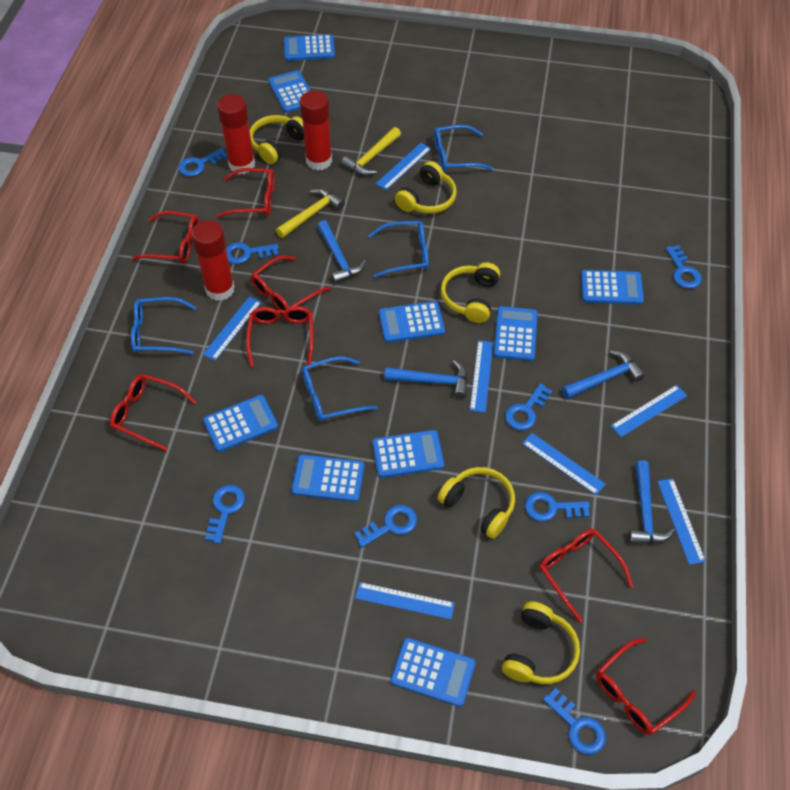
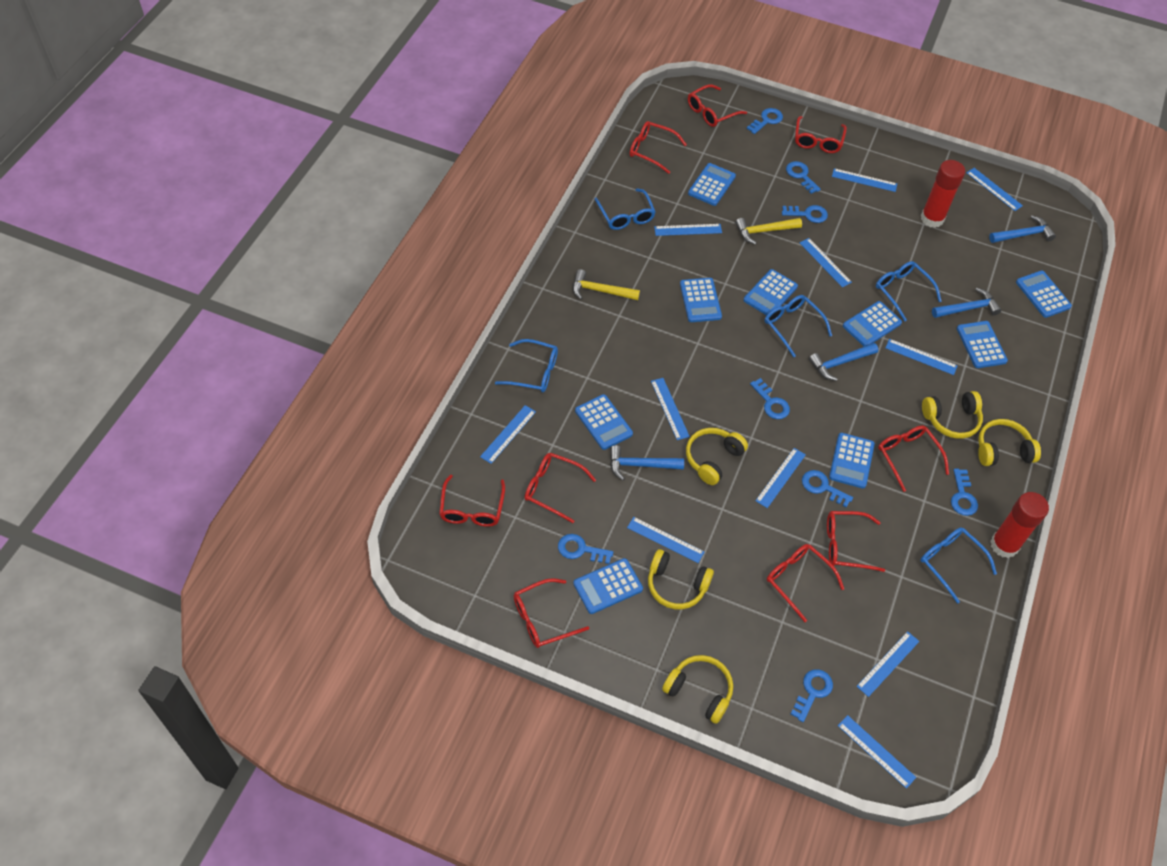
blue glasses: [131,297,196,354] [302,356,378,422] [368,221,429,278] [434,125,493,172] = 4 -> [495,339,558,393] [594,188,656,230] [765,295,832,357] [876,261,942,321] [920,527,997,604] = 5
blue ruler: [203,296,262,361] [355,582,455,619] [376,143,431,190] [470,340,493,413] [522,433,606,495] [611,385,687,437] [657,478,706,565] = 7 -> [480,405,536,464] [627,517,704,563] [651,378,690,440] [654,224,722,236] [755,448,806,508] [800,238,852,288] [832,168,897,192] [838,715,916,789] [856,631,919,697] [885,339,958,375] [966,168,1023,211] = 11
red glasses: [110,374,196,451] [132,211,199,264] [217,168,275,218] [246,306,314,367] [251,256,331,314] [539,529,633,623] [596,638,696,735] = 7 -> [439,475,505,527] [514,578,589,648] [525,453,596,523] [630,121,687,174] [688,84,747,127] [767,544,844,622] [795,116,847,153] [827,511,885,572] [878,425,949,492] = 9
red glue stick: [191,220,235,301] [217,94,255,174] [300,90,332,170] = 3 -> [921,160,965,228] [990,492,1049,558] = 2

